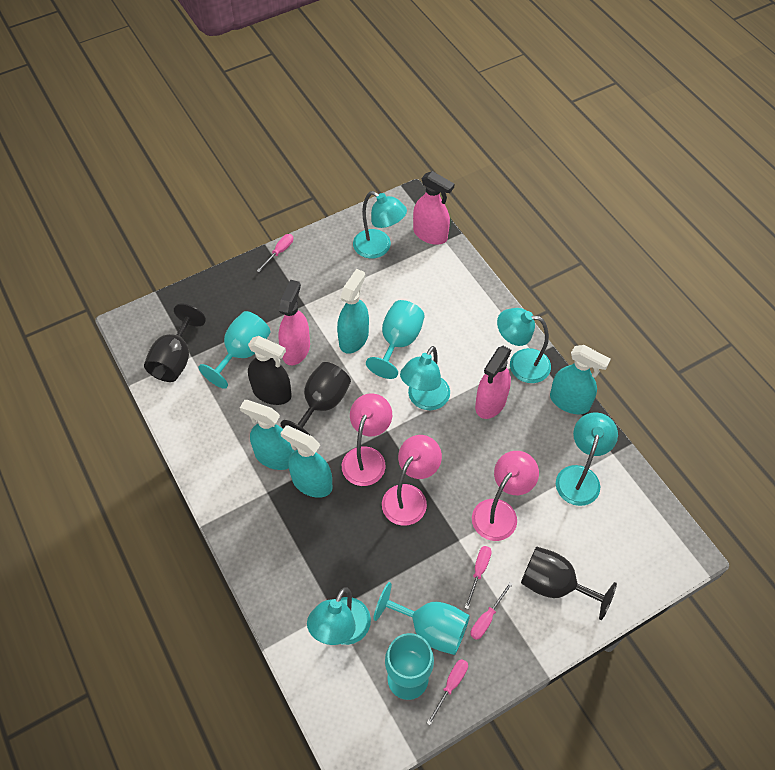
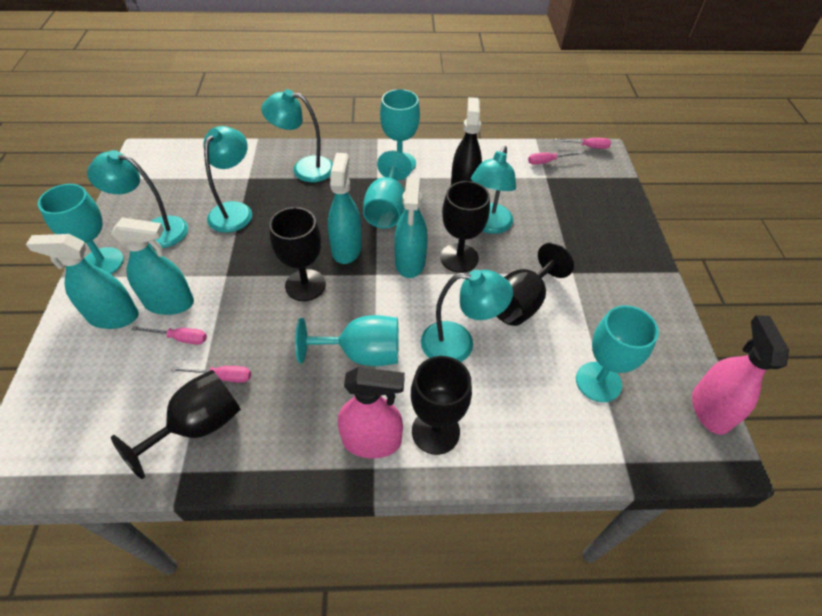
black goblet: [144,303,206,382] [281,362,351,435] [521,546,617,620] = 3 -> [111,370,241,479] [269,207,326,301] [411,356,472,455] [440,181,490,273] [496,243,574,326] = 5
pink lamp: [342,393,392,486] [382,435,442,526] [472,451,539,541] = 3 -> none = 0
pink spray bottle: [278,280,310,365] [413,171,454,245] [475,346,511,419] = 3 -> [338,367,405,458] [692,315,789,435] = 2
turquoise goblet: [199,311,270,389] [366,300,425,379] [373,582,470,655] [385,633,434,700] = 4 -> [38,184,124,274] [295,315,399,366] [363,151,412,228] [380,89,420,171] [576,305,659,402] = 5

